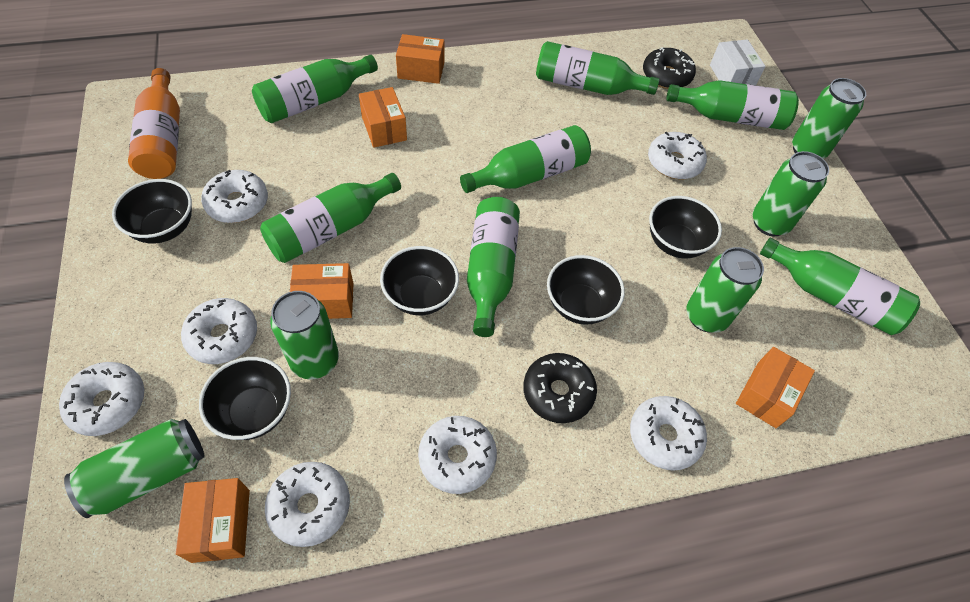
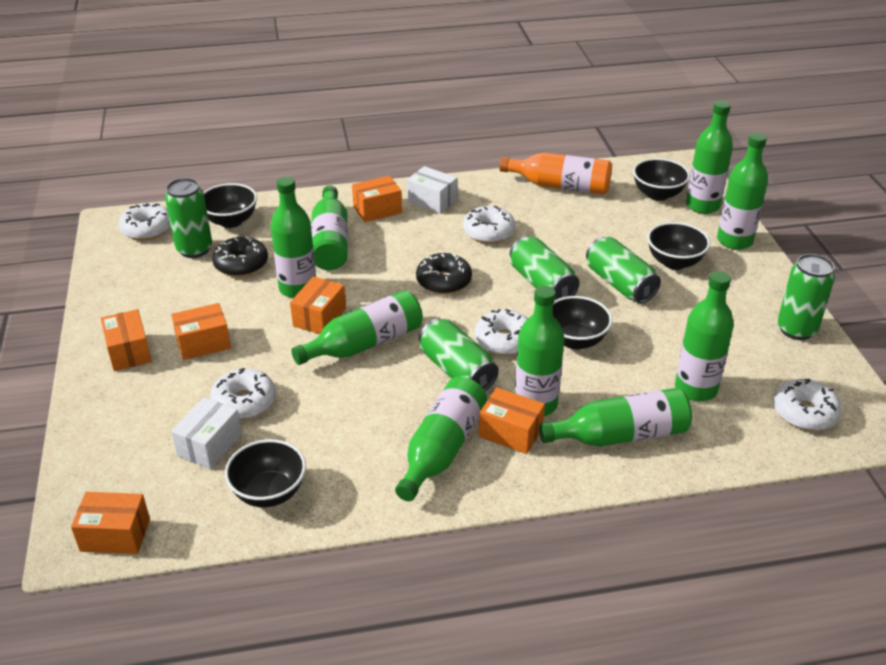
green bottle: [252,55,378,123] [260,173,401,263] [460,125,591,193] [467,197,520,337] [536,41,659,95] [666,80,799,130] [760,238,920,335] = 7 -> [270,177,316,298] [291,290,423,365] [311,186,348,270] [395,377,487,501] [515,285,564,416] [539,388,692,447] [675,271,734,401] [686,101,733,214] [717,133,768,250] = 9
orange box: [176,478,250,563] [290,263,353,319] [359,87,407,148] [396,34,444,84] [736,347,815,428] = 5 -> [71,492,150,554] [101,309,152,371] [171,303,231,360] [290,276,346,334] [352,176,402,222] [479,387,545,454] = 6
white box: [710,39,766,85] = 1 -> [171,397,242,469] [407,166,457,214] = 2
white donut: [59,362,144,436] [181,298,257,364] [201,170,268,223] [265,462,350,547] [418,416,497,494] [630,396,707,471] [648,132,707,179] = 7 -> [118,203,171,240] [210,368,276,419] [463,206,516,244] [475,309,528,355] [773,379,842,431] = 5

